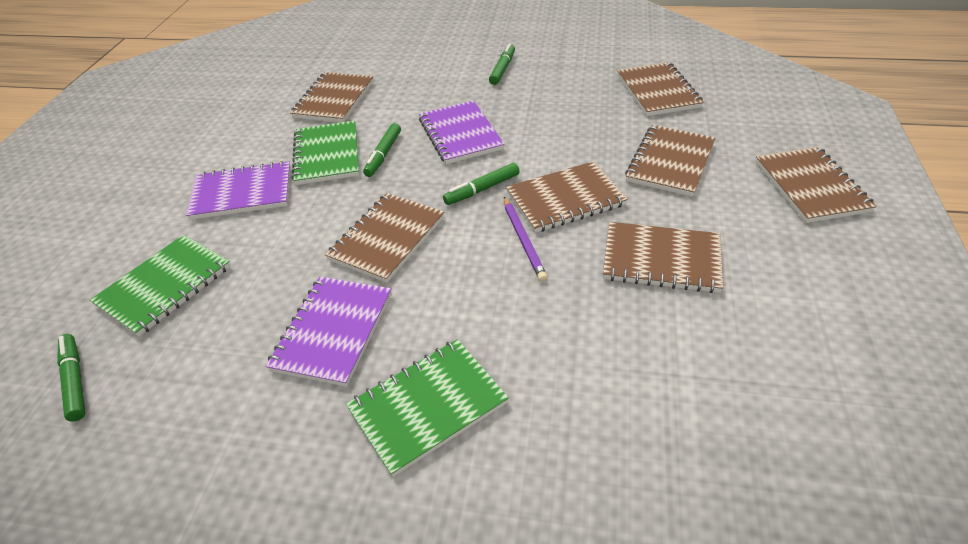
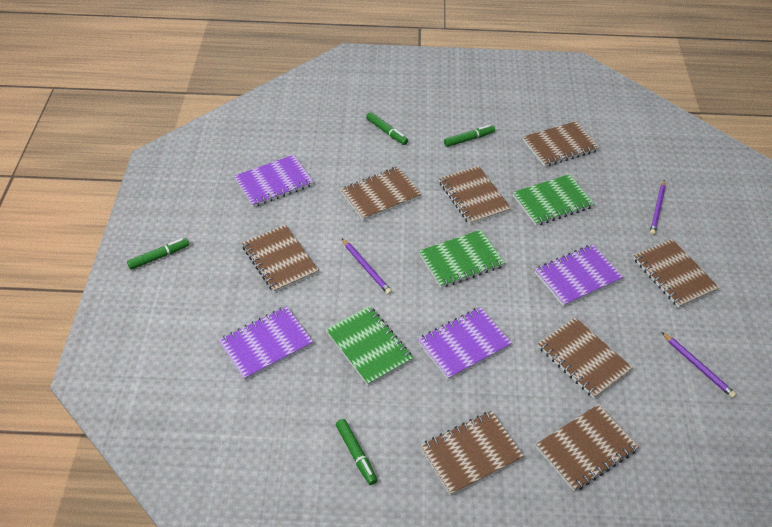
brown notebook: [290,72,374,123] [325,193,444,283] [506,161,628,233] [603,222,723,293] [617,62,704,116] [625,125,715,197] [756,146,877,223] = 7 -> [242,225,319,293] [341,167,422,221] [420,411,524,496] [439,166,511,225] [523,121,600,167] [536,404,639,492] [538,318,633,399] [633,239,719,308] = 8
purple notebook: [186,161,291,220] [266,277,392,387] [419,100,505,164] = 3 -> [219,306,313,380] [234,155,314,207] [418,307,512,380] [535,244,623,307] = 4
purple pencil: [504,197,548,282] = 1 -> [342,238,392,295] [650,180,666,235] [661,332,736,398] = 3

